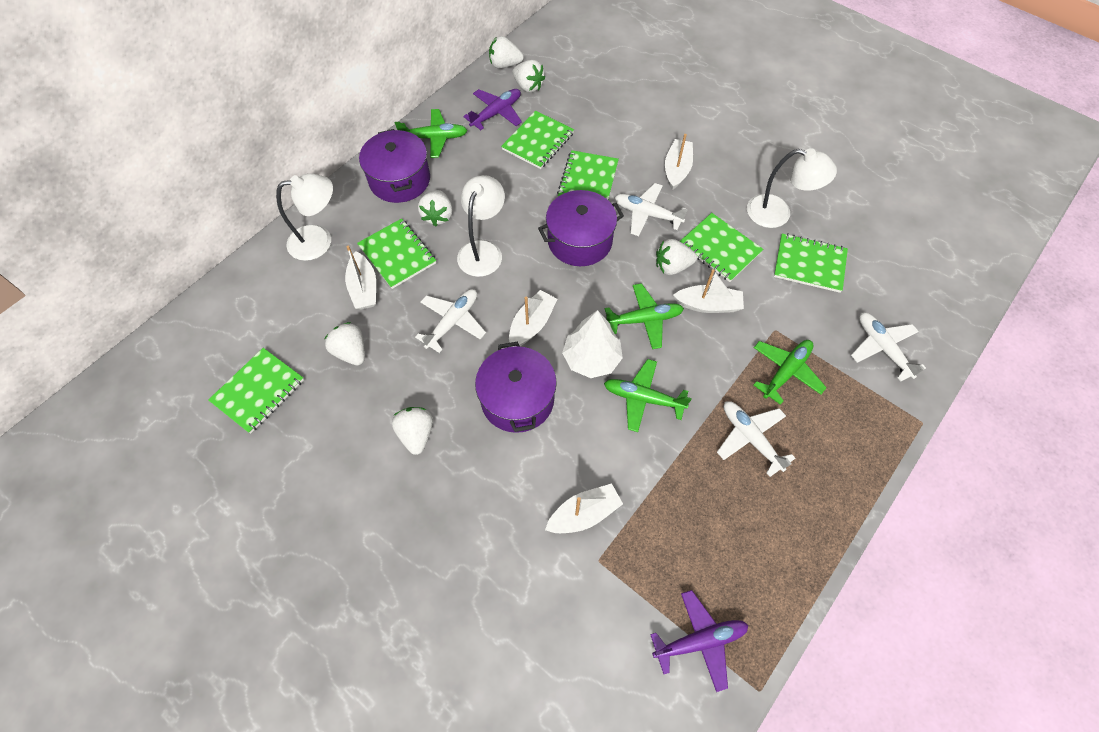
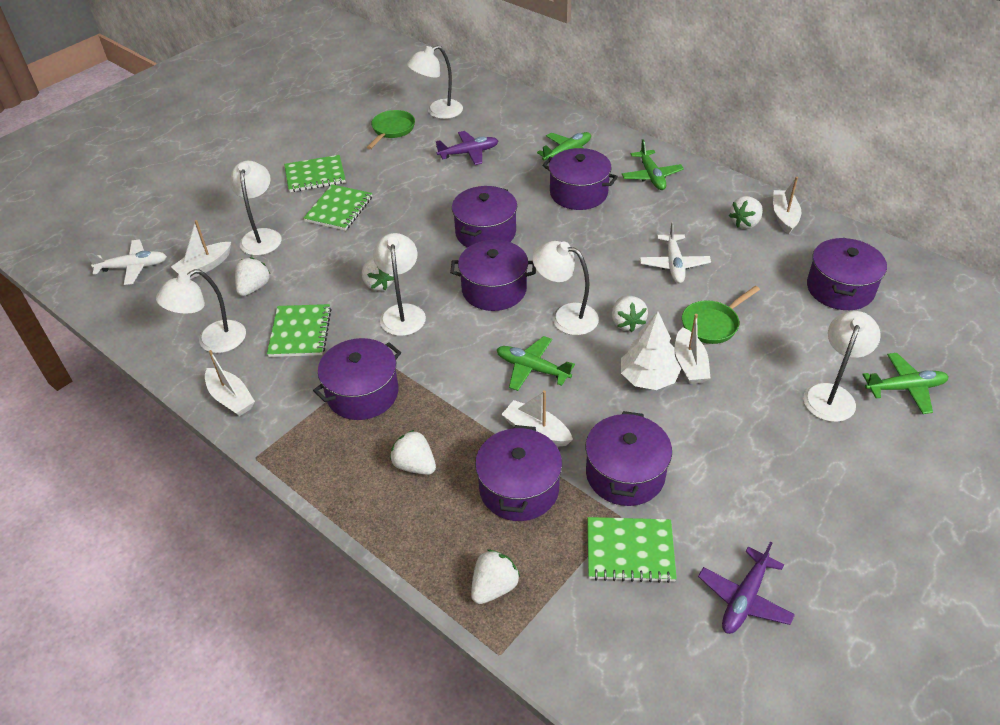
green notebook: [208,348,304,434] [357,218,436,289] [501,111,574,169] [557,150,619,200] [680,213,763,282] [774,233,848,293] = 6 -> [267,304,332,357] [284,155,346,192] [304,184,372,231] [587,517,677,583] = 4
green pan: none = 0 -> [367,110,415,149] [682,286,760,344] = 2
purple pot: [359,129,430,203] [475,342,557,433] [538,190,624,266] = 3 -> [313,338,401,420] [450,240,536,311] [452,186,517,248] [475,425,562,521] [542,148,618,210] [585,411,672,506] [807,238,887,310] = 7
white lamp: [276,173,333,261] [457,175,505,277] [747,148,837,228] = 3 -> [156,269,246,353] [230,161,281,255] [373,233,426,336] [407,45,463,119] [532,241,599,335] [803,311,881,422] = 6
white plane: [415,289,486,353] [614,183,688,236] [717,401,795,477] [851,313,926,382] = 4 -> [86,239,167,285] [640,222,711,283] = 2

